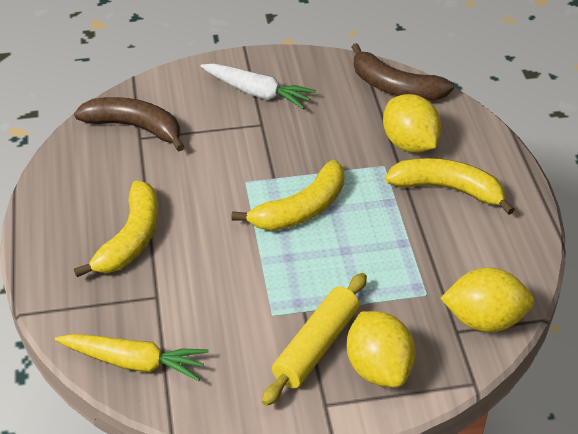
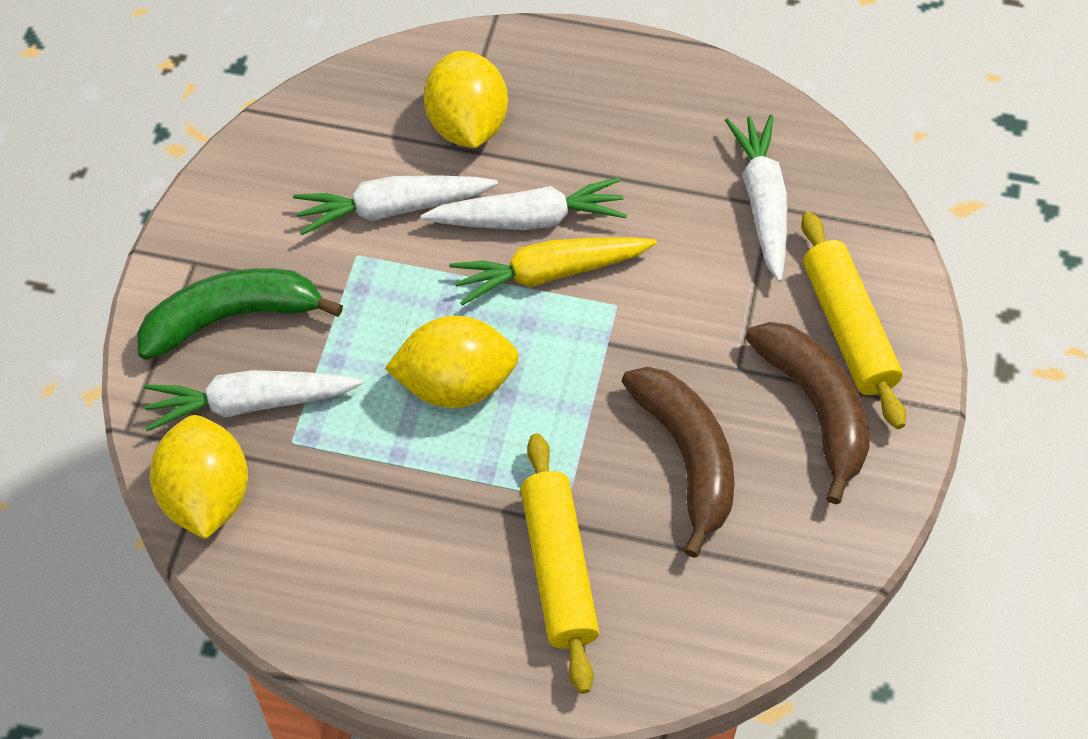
green banana: none = 0 -> [137,268,343,360] = 1
white carrot: [200,64,316,109] = 1 -> [143,370,363,431] [293,175,498,235] [421,177,627,230] [725,115,787,282] = 4
yellow banana: [74,181,158,277] [231,160,345,231] [385,158,515,215] = 3 -> none = 0
yellow rolling pin: [262,273,367,406] = 1 -> [521,433,599,694] [801,212,906,429] = 2

